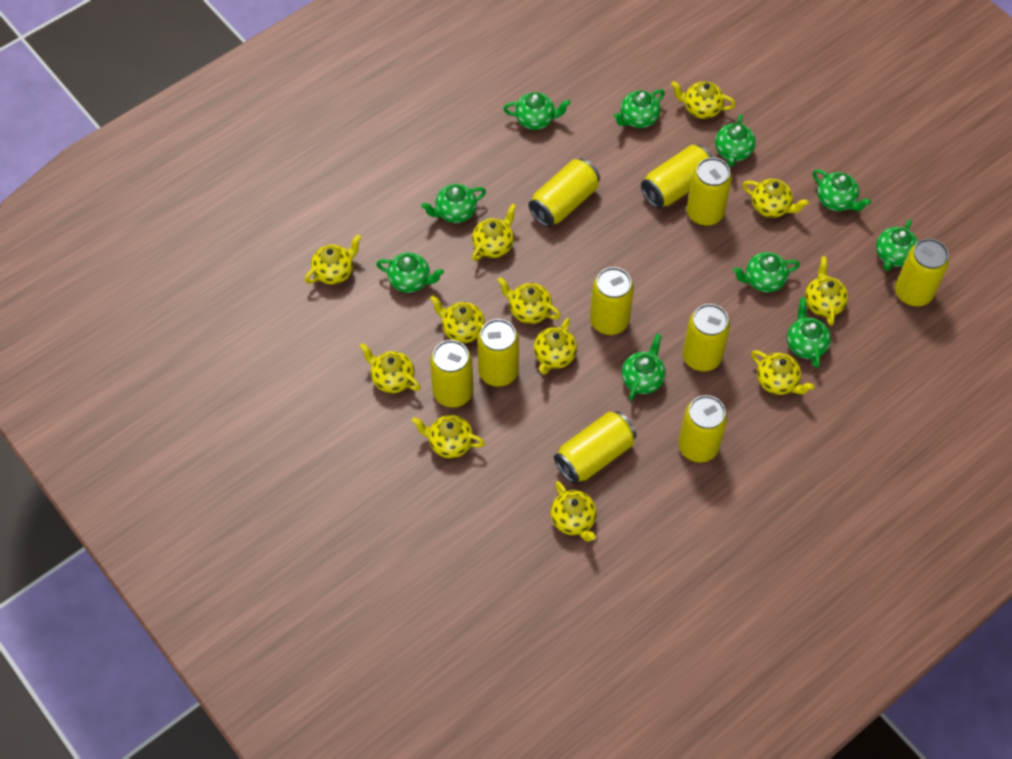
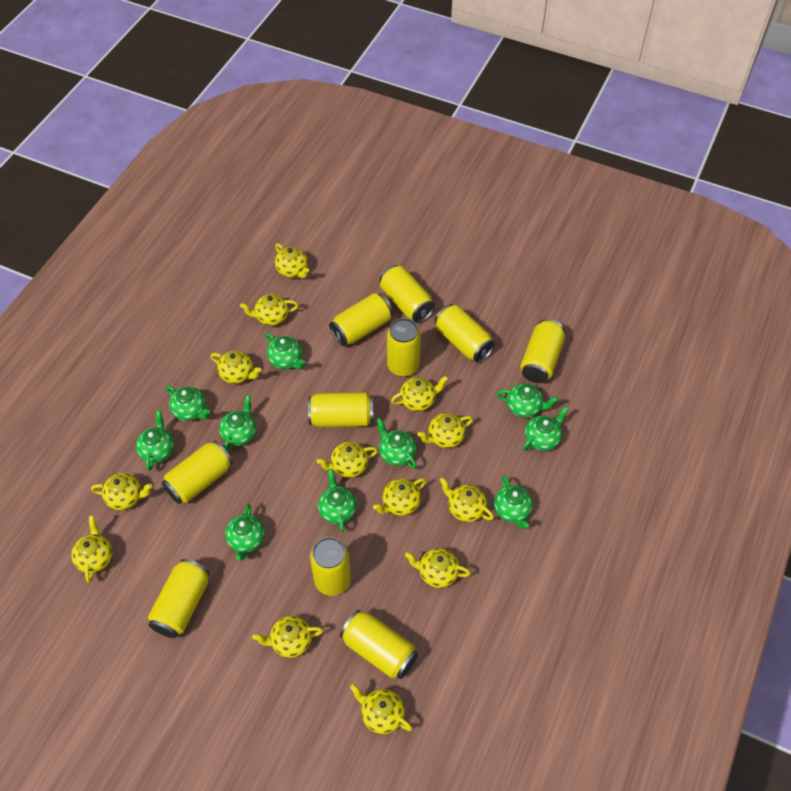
yellow teapot: [304,234,361,285] [360,343,421,393] [412,415,485,458] [430,296,485,343] [472,204,516,261] [497,277,561,324] [534,318,577,374] [551,481,597,542] [671,81,736,119] [743,179,809,218] [751,350,814,395] [805,256,848,326] = 12 -> [71,515,112,583] [91,473,153,510] [211,350,262,384] [240,294,298,326] [252,616,324,658] [275,244,309,278] [317,442,378,478] [350,684,412,734] [373,478,426,516] [391,376,448,411] [405,548,471,588] [417,413,473,448] [440,477,494,522] = 13

